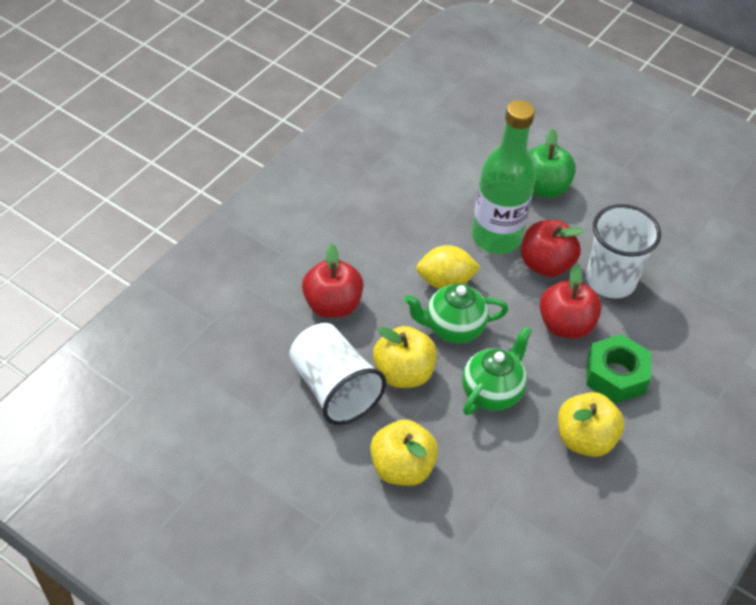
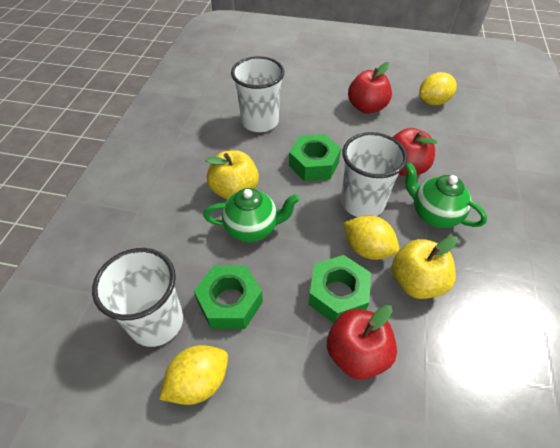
green apple: [528,128,576,197] = 1 -> none = 0
green bottle: [472,100,536,254] = 1 -> none = 0
green nut: [586,334,651,403] = 1 -> [194,265,263,329] [289,134,341,181] [308,255,371,323] = 3
white cup: [289,323,386,425] [586,204,661,298] = 2 -> [92,248,183,347] [231,56,284,132] [341,132,408,217] = 3
yellow apple: [370,419,438,486] [373,326,437,388] [558,392,625,457] = 3 -> [205,150,259,200] [391,236,458,299] = 2
yellow lemon: [416,245,480,289] = 1 -> [159,345,228,405] [343,215,399,260] [419,72,457,105] = 3

